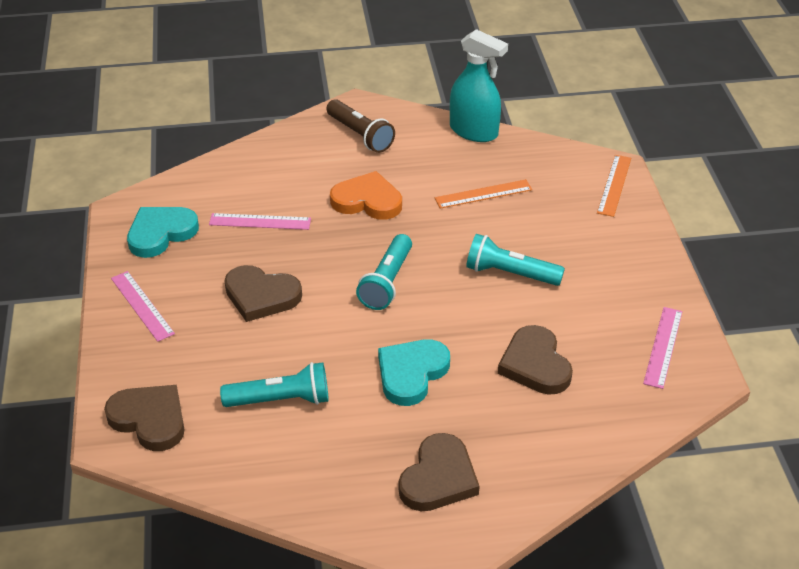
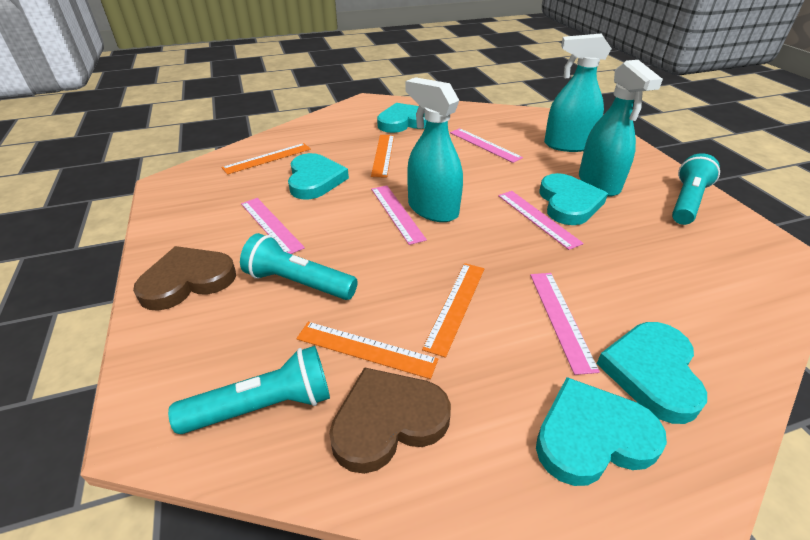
brown flashlight: [326,99,395,153] = 1 -> none = 0
brown heart: [104,385,184,451] [224,265,302,322] [399,433,479,511] [498,325,573,395] = 4 -> [133,246,236,311] [329,367,451,474] = 2
orange heart: [330,171,402,220] = 1 -> none = 0
orange ruler: [435,179,532,209] [597,155,631,217] = 2 -> [222,143,311,175] [296,322,438,379] [371,135,394,178] [422,263,484,358] = 4
pink ruler: [111,271,175,342] [209,213,311,230] [643,307,682,389] = 3 -> [241,198,305,254] [371,185,427,245] [450,128,523,163] [498,191,584,250] [530,273,600,375] = 5
turquoise heart: [127,207,199,258] [378,339,450,406] = 2 -> [288,153,349,200] [377,103,427,133] [536,377,667,486] [540,173,608,225] [597,322,707,424] = 5
turquoise spray bottle: [450,29,508,142] = 1 -> [405,77,463,222] [544,34,612,152] [579,60,663,197] = 3

